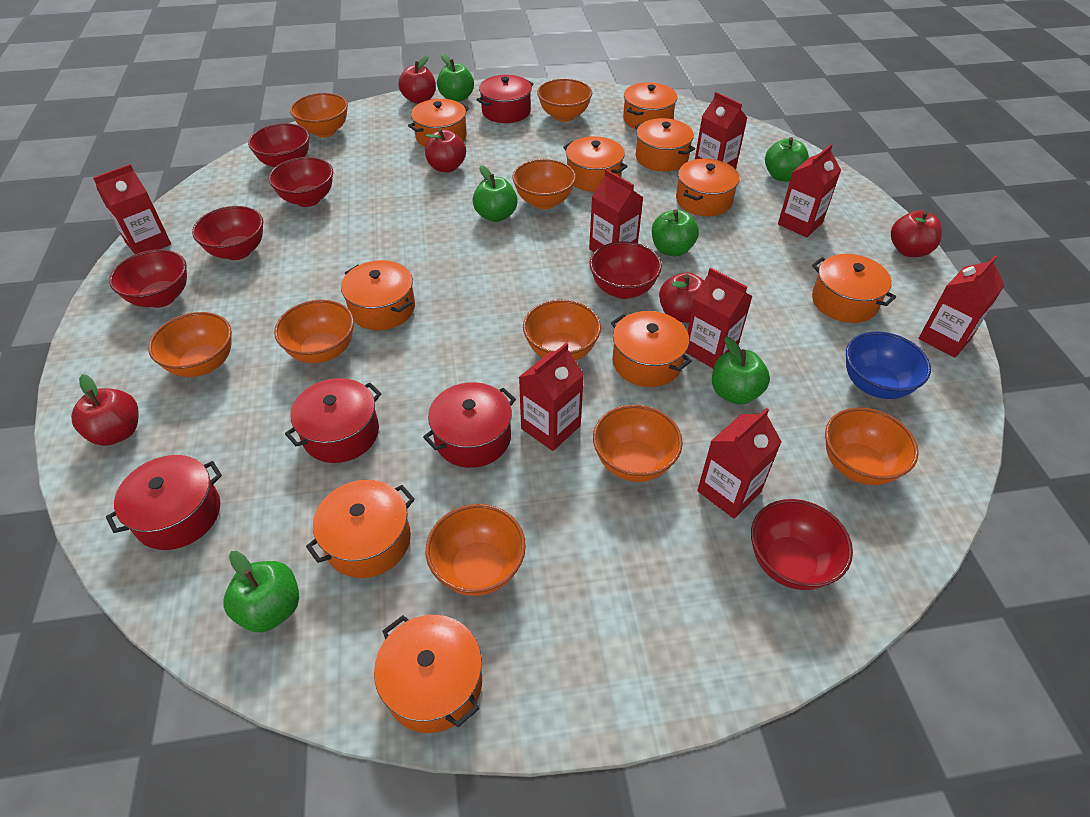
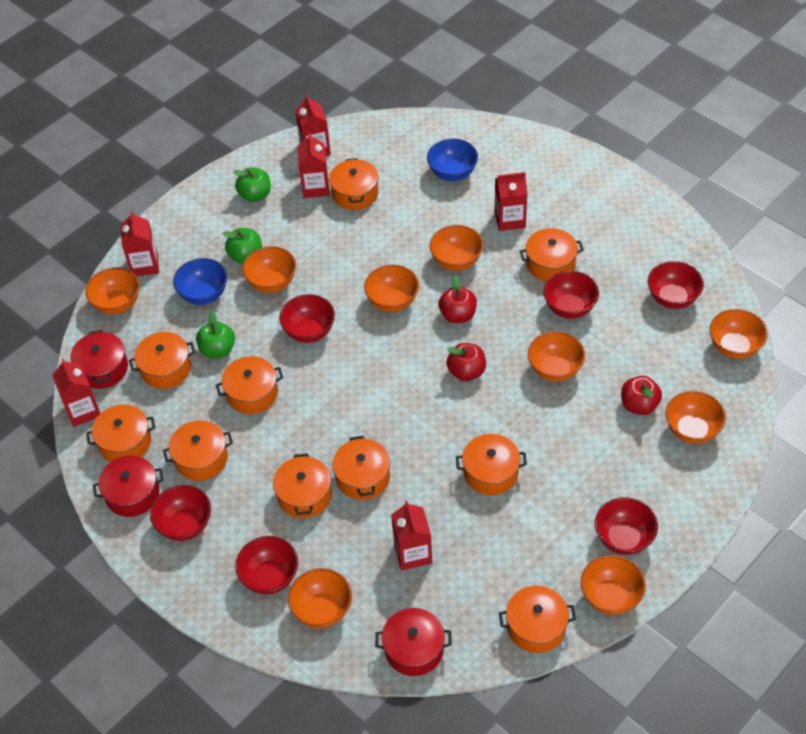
blue bowl: [846,332,931,399] = 1 -> [173,258,227,305] [427,139,478,181] = 2
green apple: [223,551,299,632] [437,54,474,102] [472,165,518,222] [652,209,699,257] [712,337,770,405] [765,137,809,181] = 6 -> [196,311,235,358] [223,228,262,263] [233,167,271,202] = 3
red apple: [71,374,139,446] [398,55,436,104] [425,129,466,172] [659,272,704,323] [891,210,942,257] = 5 -> [438,276,477,323] [446,343,486,381] [621,376,662,415] = 3
red carton: [93,164,171,254] [519,343,584,451] [589,169,644,252] [686,268,753,368] [695,92,747,169] [697,408,782,519] [778,144,841,237] [918,256,1005,358] = 8 -> [52,358,100,427] [121,211,159,277] [295,95,331,156] [297,133,330,198] [391,501,432,570] [495,172,527,231] = 6
red pot: [106,455,222,550] [285,378,382,463] [423,382,516,468] [477,75,534,123] = 4 -> [71,330,128,389] [93,456,164,517] [375,608,452,676] = 3

